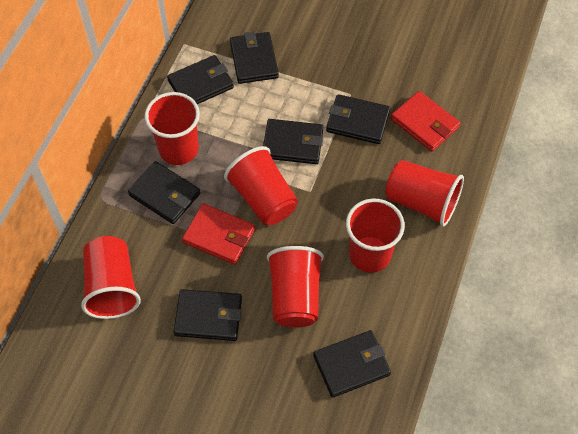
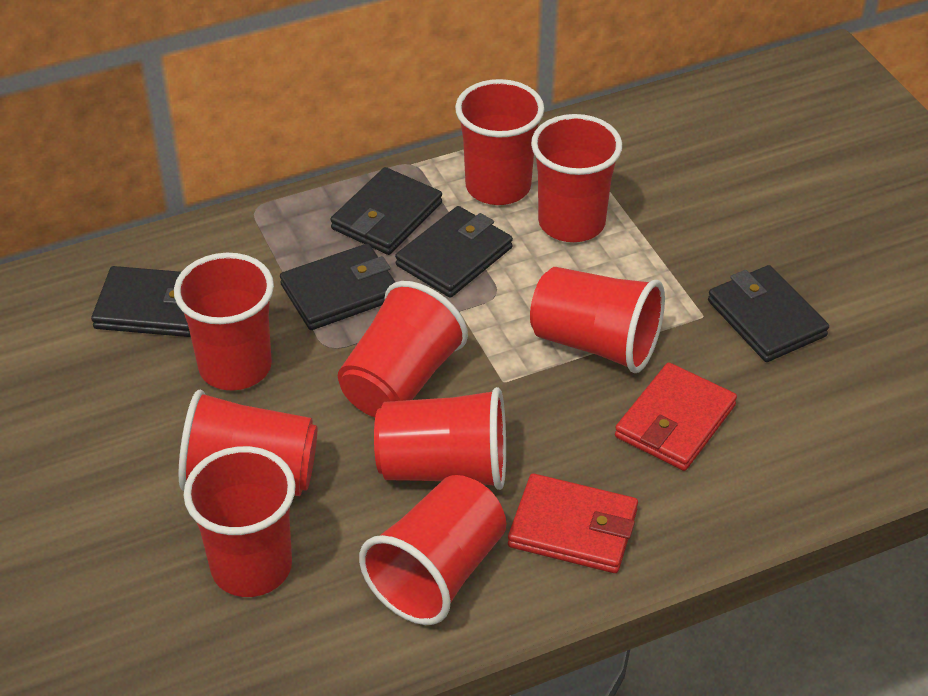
black wallet: [128,161,200,224] [167,55,234,104] [174,289,242,341] [230,31,279,84] [263,119,323,164] [313,330,391,398] [326,94,390,144] = 7 -> [91,266,191,337] [280,244,395,330] [330,167,442,255] [395,206,513,298] [708,265,829,362] = 5
red cup: [81,236,141,319] [145,92,200,165] [224,146,298,225] [267,246,324,327] [346,198,405,273] [385,160,464,227] = 6 -> [174,253,274,391] [178,390,317,496] [184,446,296,597] [338,281,468,417] [359,475,506,625] [374,387,506,490] [455,79,544,205] [530,267,665,373] [531,114,622,242] = 9

